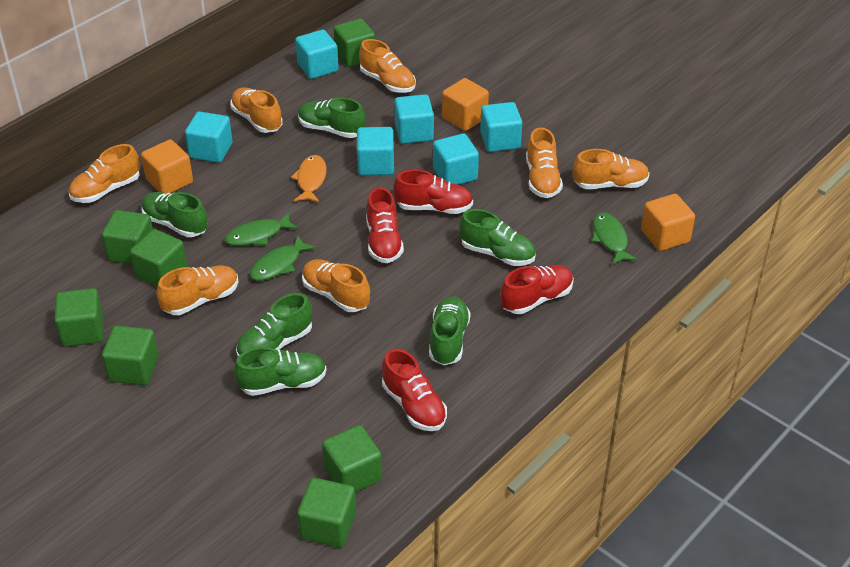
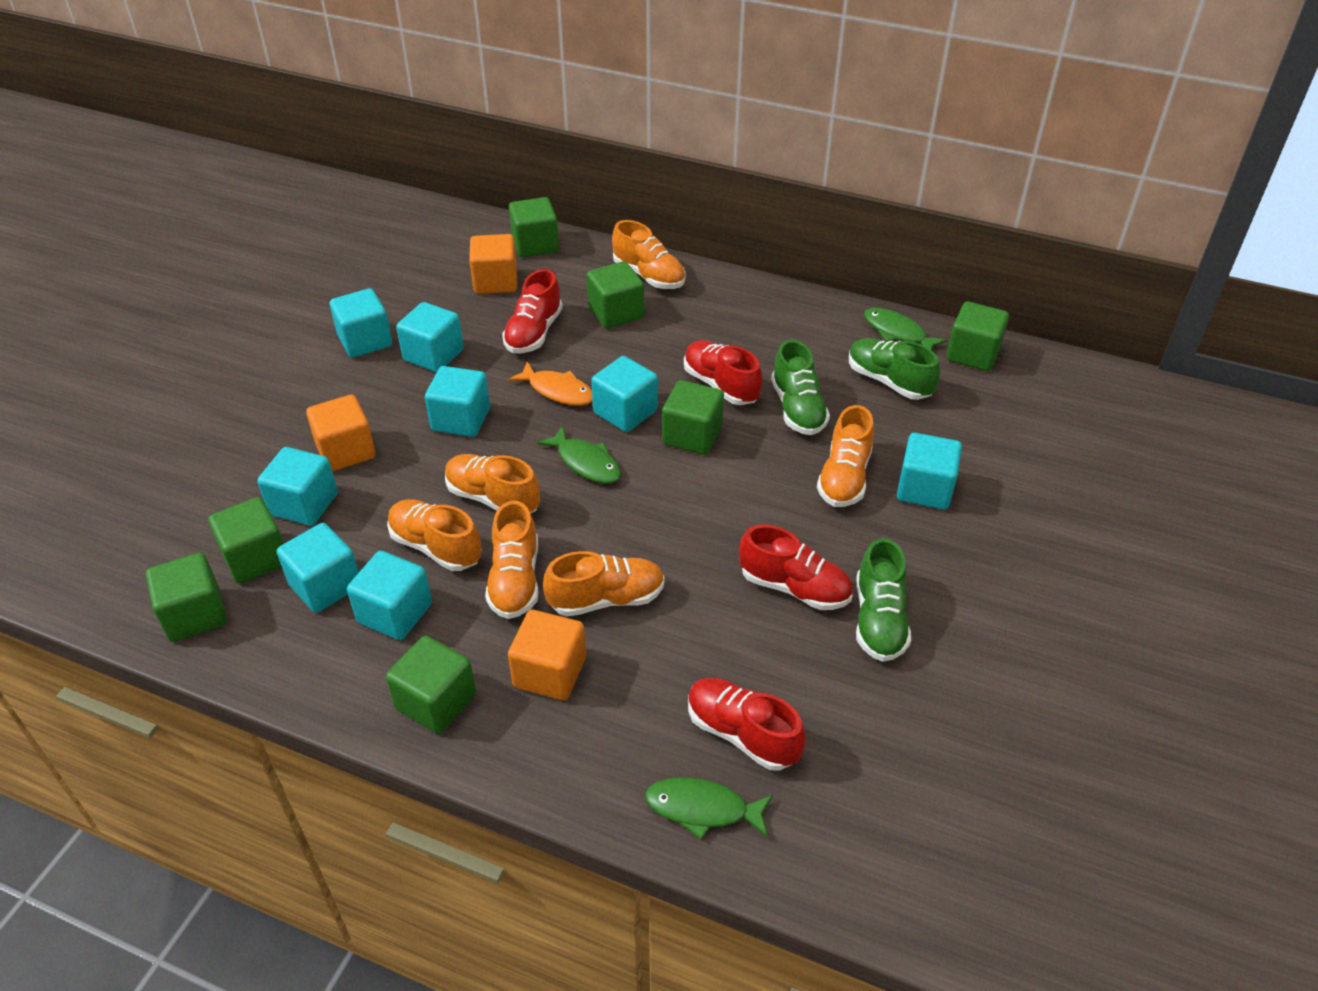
green shoe: [141,192,208,237] [234,347,326,396] [236,293,312,357] [298,98,366,138] [429,296,471,365] [459,209,536,266] = 6 -> [771,340,830,435] [849,338,940,400] [856,538,911,662] = 3
orange shoe: [69,144,140,203] [157,265,239,315] [230,87,283,133] [302,259,370,312] [359,39,416,93] [526,127,563,198] [573,149,650,189] = 7 -> [387,499,482,571] [445,454,540,514] [485,500,539,619] [543,551,665,617] [612,220,686,289] [817,405,874,507] = 6
turquoise cube: [185,111,232,163] [295,30,339,79] [357,127,394,175] [394,94,434,144] [433,133,479,185] [480,102,522,152] = 6 -> [257,447,338,526] [277,523,359,613] [330,288,392,358] [347,551,432,640] [396,302,464,372] [425,366,490,437] [591,356,658,432] [897,433,962,510] = 8

